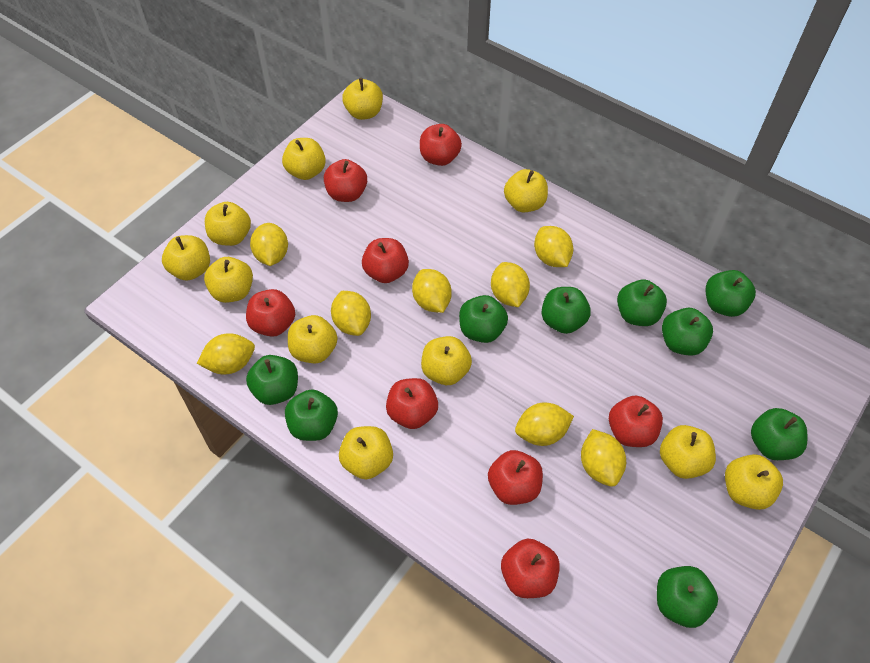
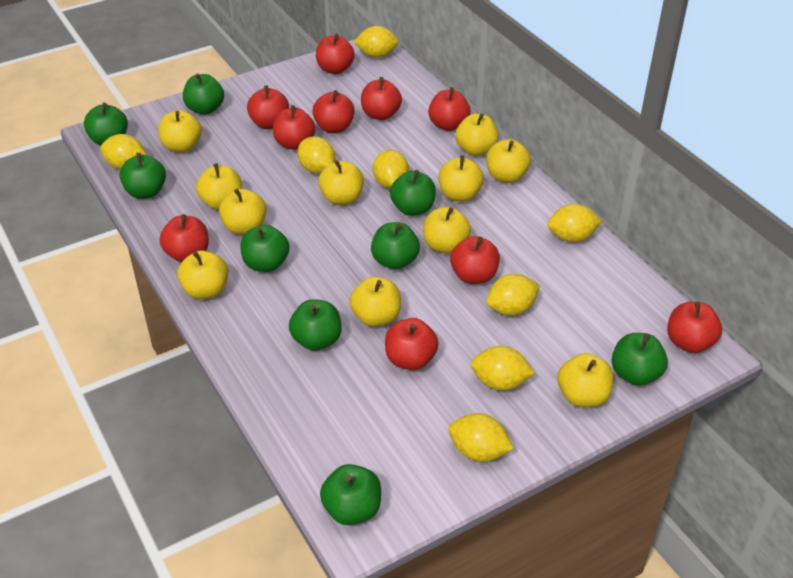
red apple: [246,289,295,337] [324,159,367,202] [362,238,409,283] [386,378,438,429] [420,124,462,166] [488,450,543,505] [501,539,560,598] [609,396,663,447] = 8 -> [160,214,209,262] [247,86,289,129] [273,105,316,150] [312,90,355,133] [316,33,355,74] [361,77,402,120] [385,318,439,370] [428,87,470,131] [450,236,500,284] [667,301,722,353] = 10

